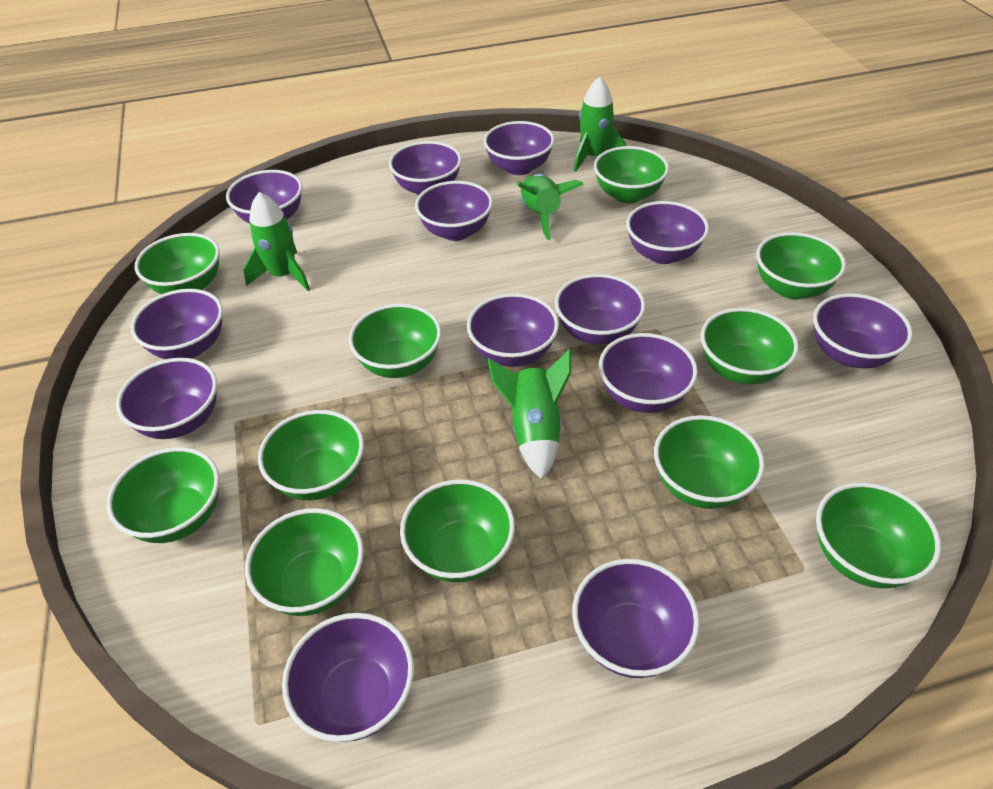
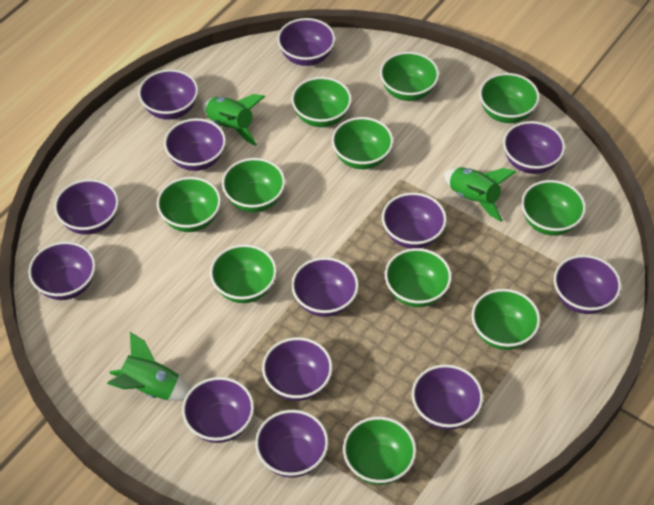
green rocket: [243,192,310,291] [488,349,571,480] [517,173,584,240] [574,76,626,172] = 4 -> [107,332,191,401] [202,94,265,146] [444,167,516,222] = 3

